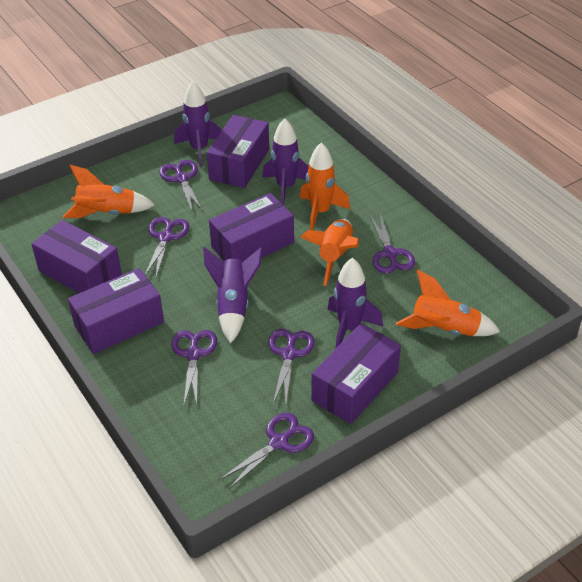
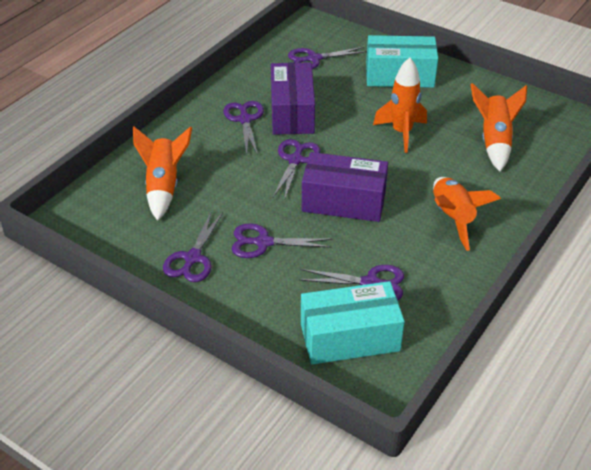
purple box: [31,220,122,293] [68,268,164,354] [207,115,269,188] [209,193,294,262] [311,323,401,424] = 5 -> [271,62,315,134] [302,152,388,222] = 2
purple rocket: [174,81,221,167] [203,247,263,343] [262,118,309,205] [327,258,383,348] = 4 -> none = 0
turquoise box: none = 0 -> [301,281,405,364] [366,35,438,88] = 2

